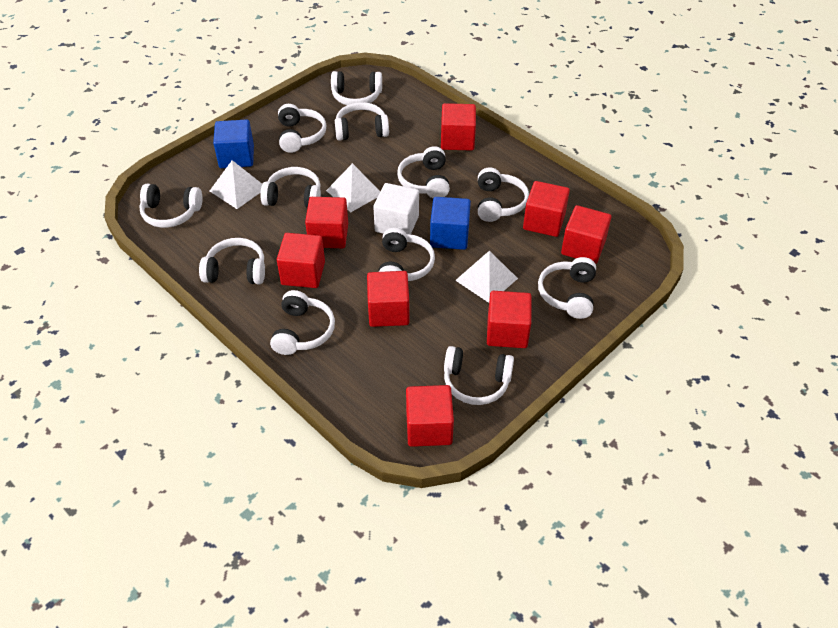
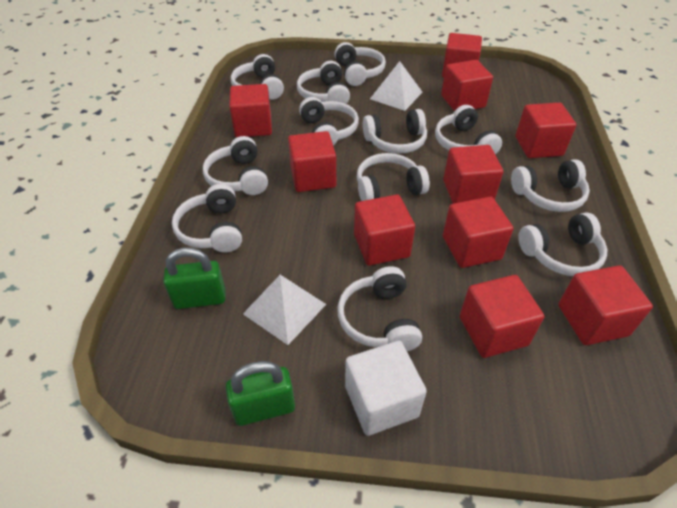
blue cube: [213,119,254,168] [430,197,471,250] = 2 -> none = 0
green padlock: none = 0 -> [163,248,225,309] [226,361,295,426] = 2
red cube: [277,233,325,288] [305,197,348,248] [367,271,410,327] [406,385,454,447] [441,103,476,151] [487,291,532,348] [523,181,570,237] [561,205,611,264] = 8 -> [229,84,272,137] [288,131,336,192] [354,194,415,266] [441,60,493,111] [442,33,482,78] [443,145,503,204] [443,197,514,268] [460,275,544,358] [515,102,577,158] [558,265,653,345] = 10
white pyramid: [210,160,262,209] [326,163,381,212] [455,251,518,303] = 3 -> [243,275,326,345] [370,61,423,111] = 2

